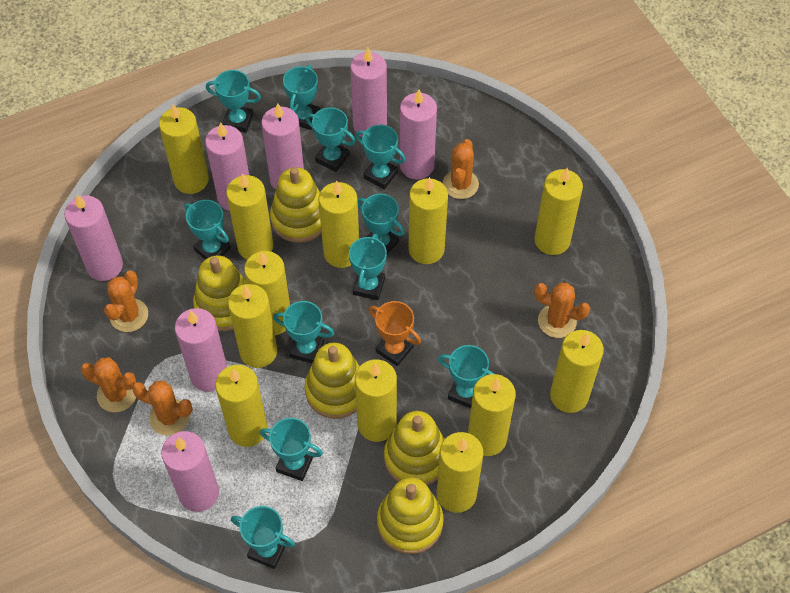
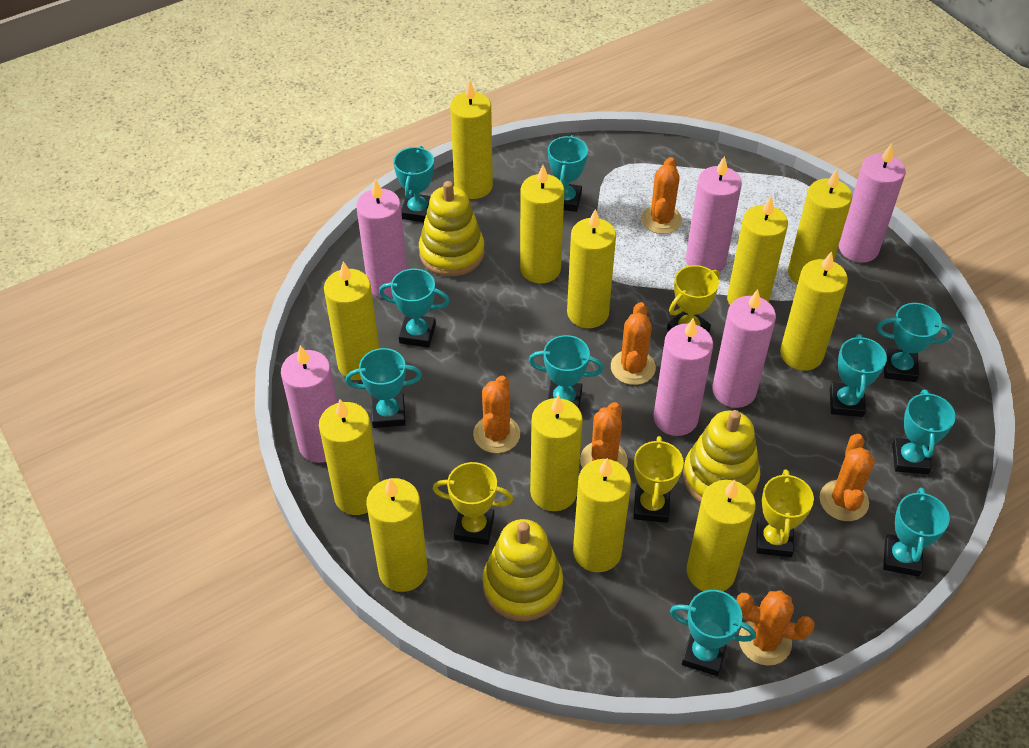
orange cactus: [80,357,136,412] [104,270,148,332] [132,381,193,436] [443,139,479,199] [534,283,590,338] = 5 -> [473,376,520,453] [580,402,628,468] [611,302,656,385] [641,157,682,234] [736,591,815,666] [819,434,875,521] = 6
orange trophy: [369,301,421,366] = 1 -> none = 0
pink candle: [64,195,123,281] [161,431,219,512] [175,308,227,392] [205,122,249,211] [261,103,304,189] [350,48,387,137] [400,89,437,179] = 7 -> [281,345,337,463] [356,179,407,298] [653,318,713,436] [686,156,742,272] [712,289,776,408] [839,143,906,263] = 6
turquoise trophy: [184,200,231,259] [206,70,261,133] [231,506,295,569] [260,418,323,481] [273,301,334,364] [283,65,320,130] [306,107,356,172] [349,233,387,300] [355,125,406,189] [357,194,405,254] [438,345,494,408] = 11 -> [346,348,422,428] [379,269,450,347] [393,146,434,222] [529,335,604,408] [548,135,588,212] [670,590,756,676] [830,334,887,417] [877,303,953,382] [883,488,950,577] [892,389,956,474] = 10
yellow stacking toy: [193,255,247,331] [270,167,322,243] [305,343,360,419] [377,477,444,554] [384,411,445,485] = 5 -> [419,181,484,276] [482,519,563,621] [683,410,760,503] = 3
yellow trophy: none = 0 -> [433,462,513,545] [633,436,684,523] [667,265,720,332] [756,469,814,557] = 4

